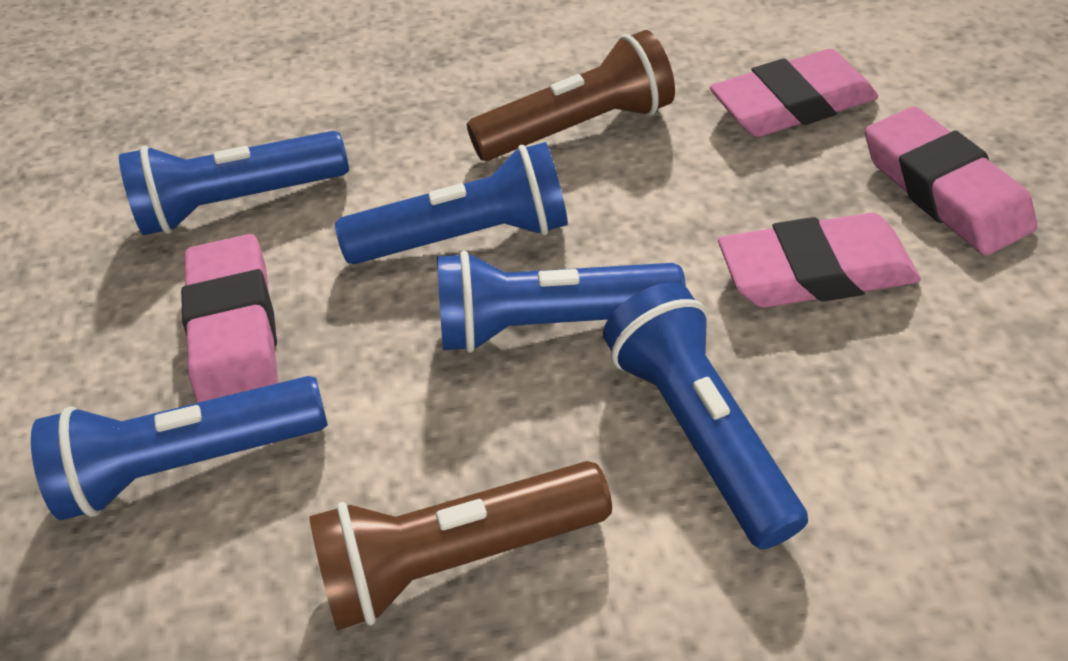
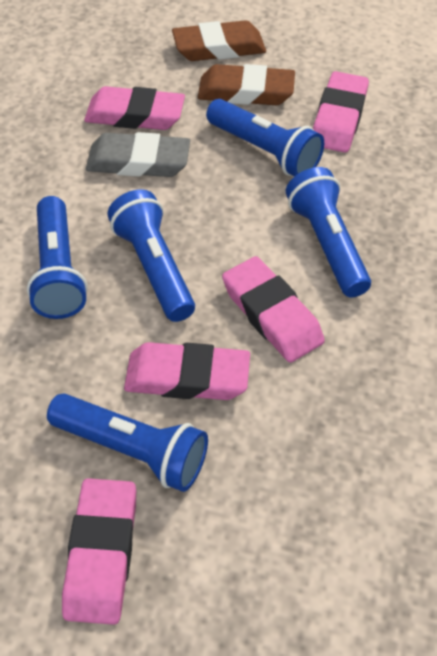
brown eraser: none = 0 -> [172,20,266,61] [198,64,295,105] = 2
brown flashlight: [309,461,612,630] [467,30,675,161] = 2 -> none = 0
grey eraser: none = 0 -> [86,132,190,177] = 1
pink eraser: [181,234,278,403] [710,49,878,137] [718,213,921,308] [865,107,1037,255] = 4 -> [62,478,136,625] [84,86,185,130] [124,342,250,400] [222,256,325,363] [313,71,369,153] = 5

